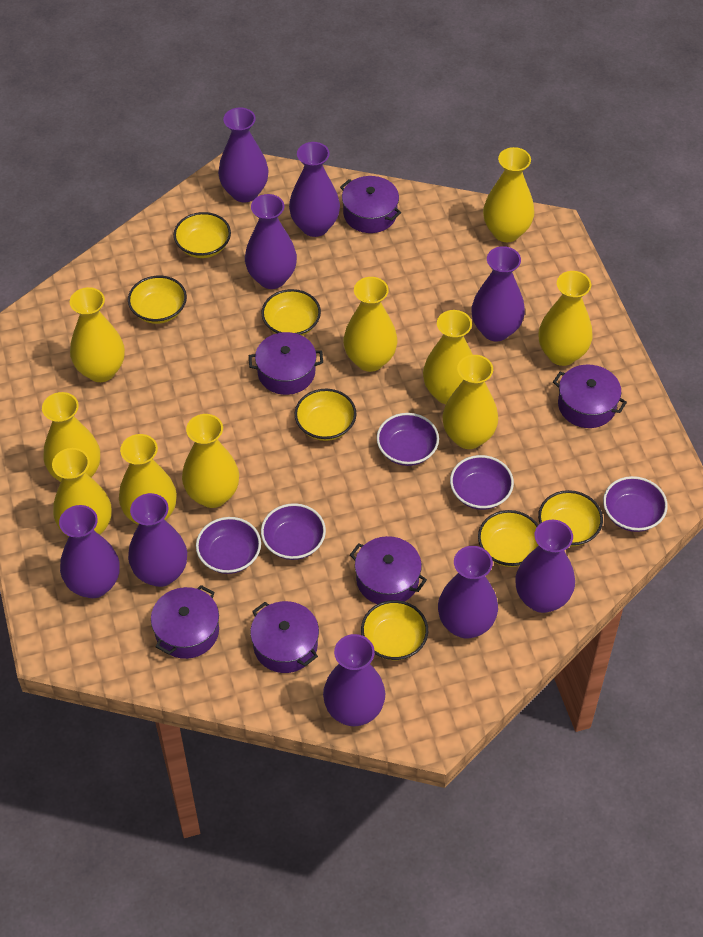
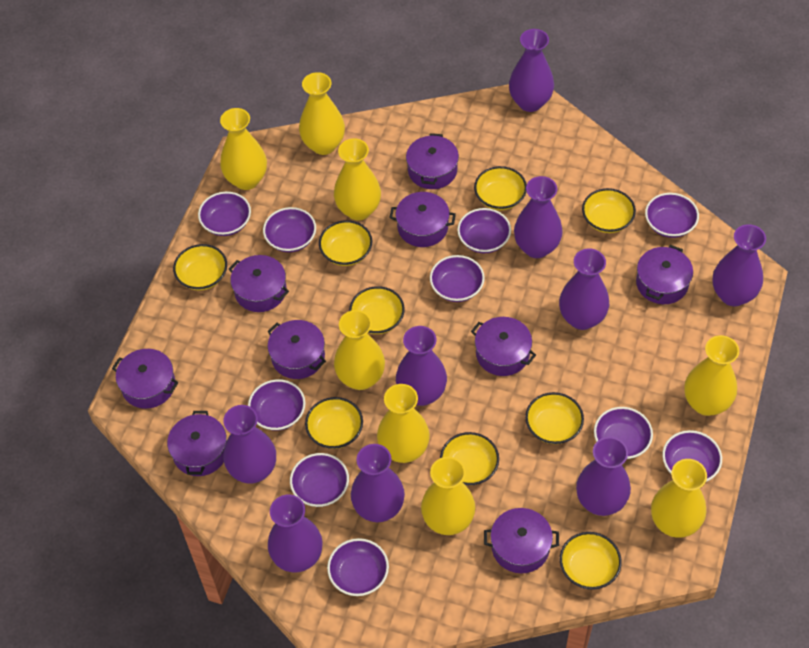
purple bowl: [196,517,261,574] [261,503,326,560] [377,413,439,466] [450,455,514,510] [603,476,668,532] = 5 -> [198,192,251,236] [248,379,306,431] [263,207,316,252] [290,453,349,507] [327,538,389,596] [430,255,485,302] [457,208,511,253] [594,407,653,459] [645,193,699,238] [662,430,722,482] = 10
purple pot: [151,585,219,659] [249,332,323,395] [250,601,319,673] [340,176,401,233] [350,536,427,604] [553,365,627,428] = 6 -> [112,349,179,409] [167,411,227,476] [229,255,289,312] [267,320,326,379] [389,192,456,247] [406,133,459,189] [471,317,536,376] [484,508,559,573] [636,245,693,304] = 9
yellow bowl: [128,276,187,324] [174,212,231,258] [262,289,321,336] [295,389,357,441] [361,600,428,660] [478,510,539,567] [538,490,603,546] = 7 -> [173,244,227,290] [305,397,363,449] [319,220,372,266] [349,286,405,334] [440,432,499,486] [474,166,527,210] [525,392,584,444] [560,532,622,590] [582,188,636,233] = 9
yellow vase: [42,392,100,482] [52,448,111,536] [70,287,125,382] [119,434,177,525] [182,414,239,508] [343,277,397,372] [423,310,473,404] [442,355,498,449] [483,147,534,242] [538,271,593,366] = 10 -> [220,108,267,190] [299,72,345,155] [334,138,381,221] [334,310,385,390] [377,384,430,463] [421,457,475,535] [651,459,707,538] [684,335,739,416] = 8

